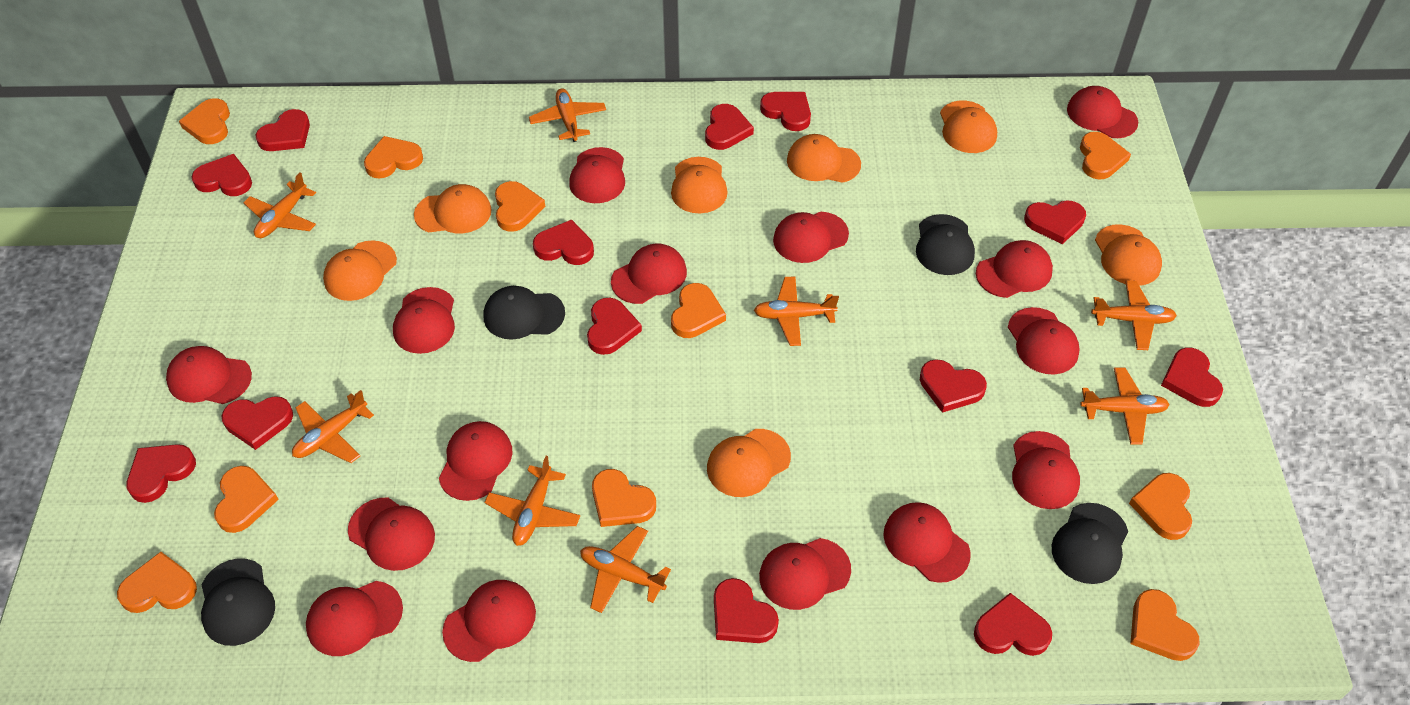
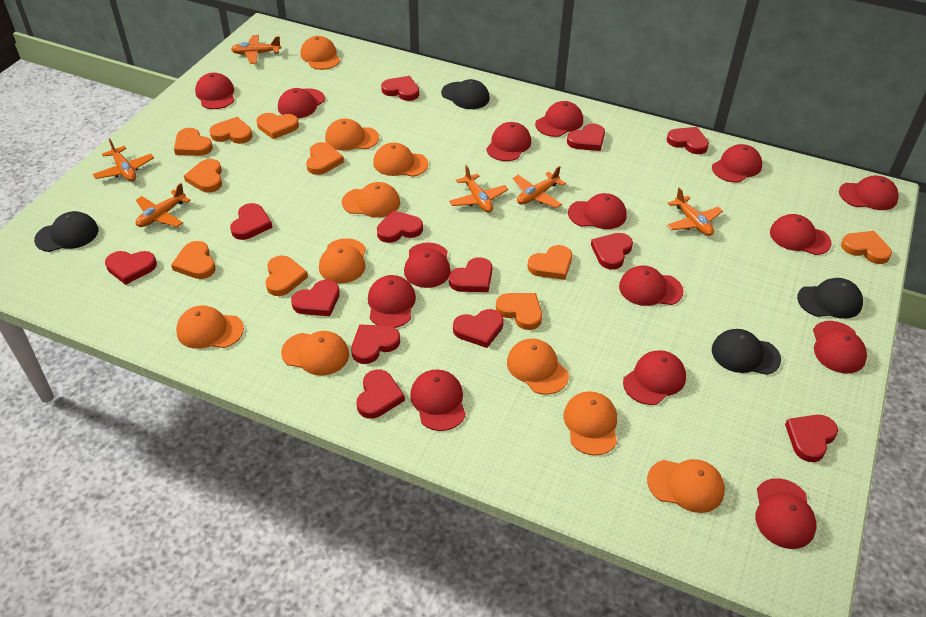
orange cap: [323,240,397,301] [414,184,492,233] [671,157,727,213] [707,429,791,497] [787,134,861,183] [940,101,997,153] [1095,224,1162,286] = 7 -> [176,305,244,349] [281,331,349,376] [300,36,340,70] [319,238,366,283] [325,119,379,151] [342,182,400,218] [373,143,428,177] [507,339,569,395] [563,391,617,456] [647,459,725,513] = 10
orange plane: [243,172,316,238] [292,390,374,463] [484,456,580,546] [529,88,606,142] [580,526,671,613] [754,277,839,346] [1080,367,1170,445] [1091,280,1177,350] = 8 -> [93,138,154,181] [136,183,191,227] [231,35,281,64] [449,165,508,213] [513,166,566,208] [667,187,723,236] = 6

